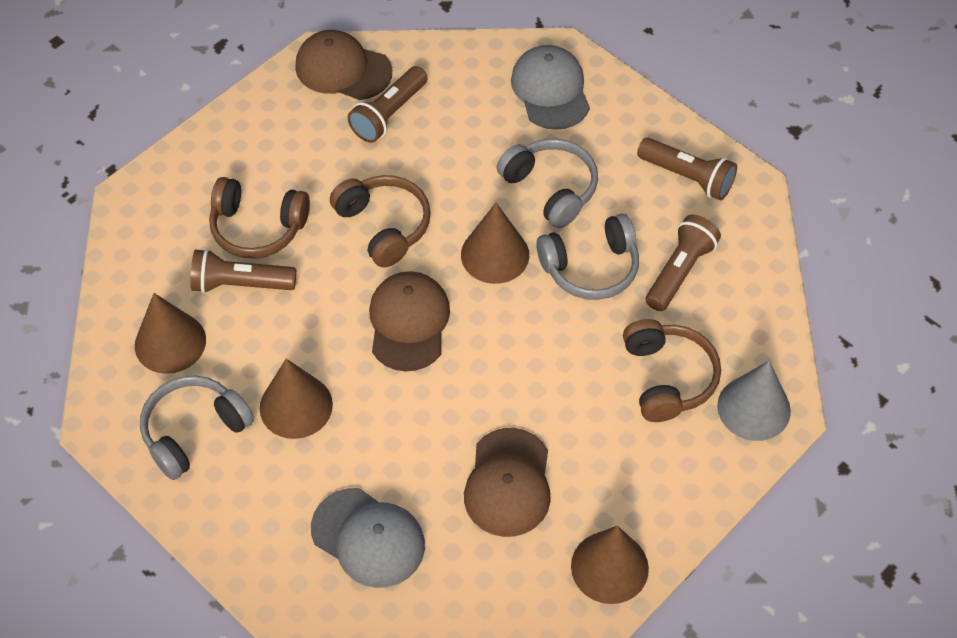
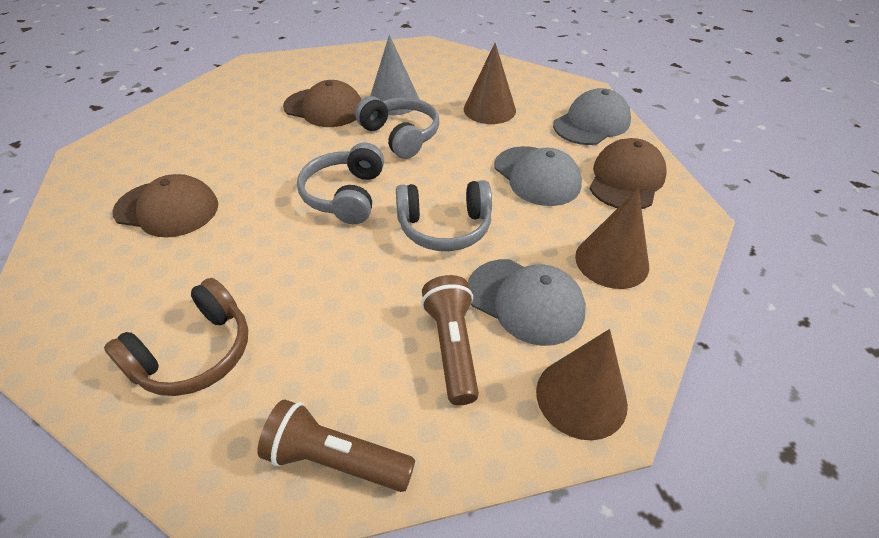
brown cone: [135,293,206,374] [260,359,333,439] [461,203,529,284] [571,526,649,604] = 4 -> [464,43,516,124] [536,329,628,440] [575,188,649,289] = 3
brown flashlight: [190,249,296,293] [347,66,428,143] [637,138,737,200] [645,215,721,311] = 4 -> [258,399,415,492] [421,275,479,405] = 2
brown headphones: [209,177,310,258] [330,175,431,267] [623,319,721,422] = 3 -> [104,278,248,396] = 1
grey cap: [311,488,425,588] [511,45,590,130] = 2 -> [468,259,586,346] [495,146,582,206] [553,88,631,145] = 3

